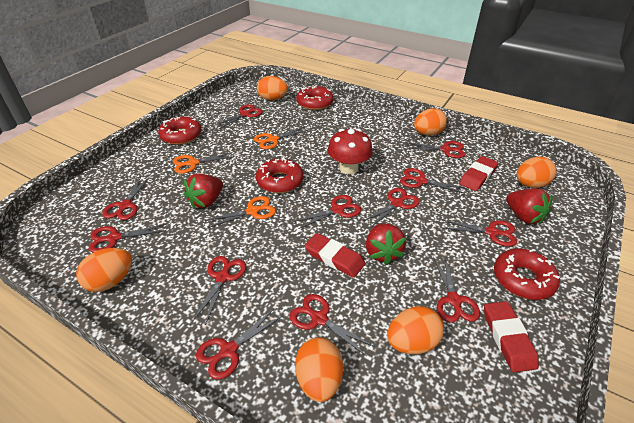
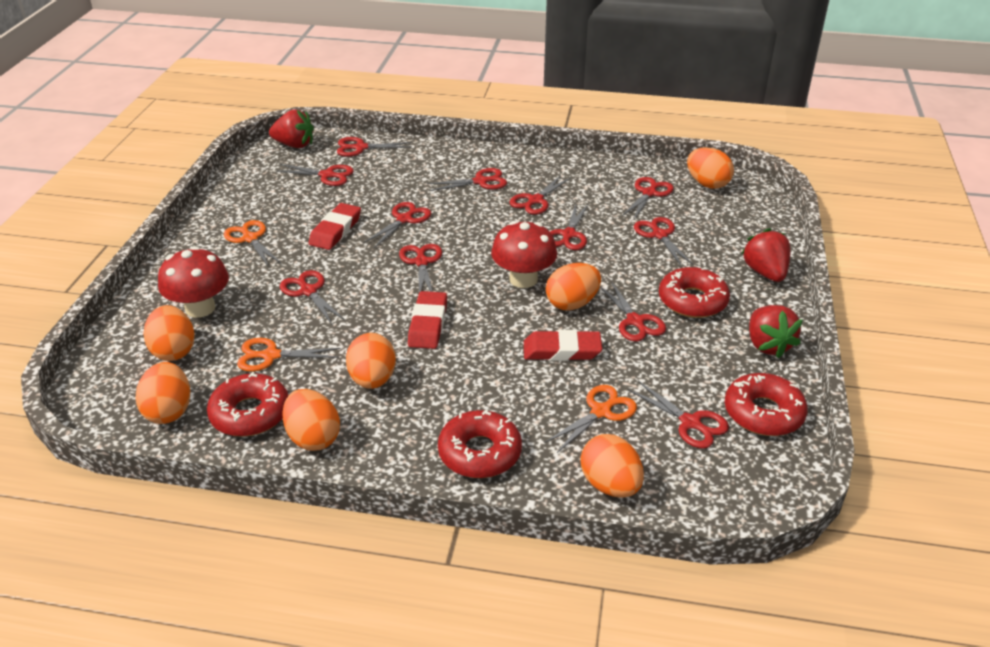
orange egg: [76,248,132,292] [257,76,288,100] [295,337,343,402] [387,306,444,354] [414,108,447,136] [517,156,557,188] = 6 -> [135,362,191,424] [144,305,195,361] [282,389,340,451] [346,333,396,389] [546,263,601,311] [581,434,644,498] [687,147,734,189] = 7
red mushroom: [328,129,373,174] = 1 -> [158,246,229,318] [491,221,557,288] = 2

